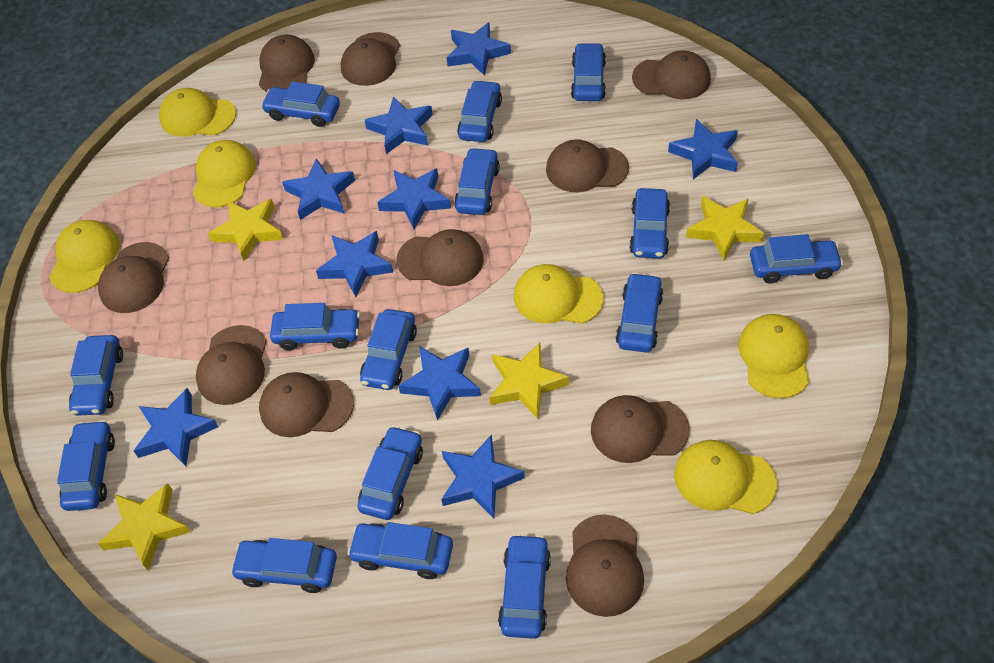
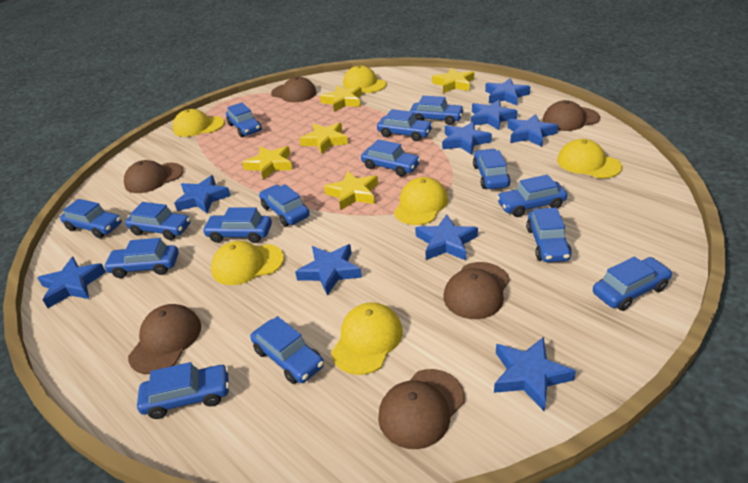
brown cap: [98,242,169,313] [196,325,267,405] [259,35,315,92] [259,372,354,437] [341,32,400,86] [397,229,484,286] [546,139,629,192] [566,514,644,617] [591,395,690,463] [632,50,711,99] = 10 -> [124,160,183,193] [128,304,201,374] [271,77,317,102] [378,369,465,449] [444,262,510,319] [543,100,600,131] = 6
yellow star: [98,483,191,570] [208,199,283,261] [489,343,569,419] [686,196,764,261] = 4 -> [242,146,293,180] [299,123,348,154] [320,85,362,112] [324,171,378,210] [432,67,474,93] = 5

